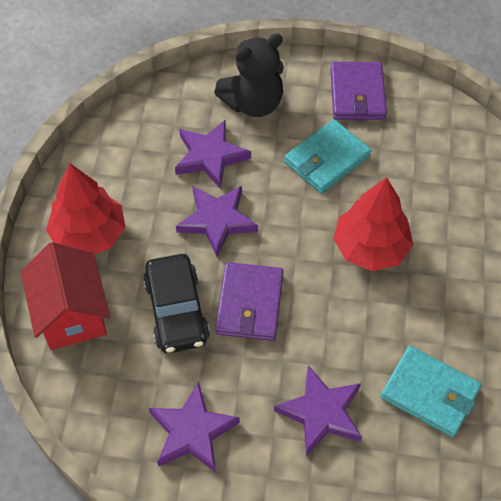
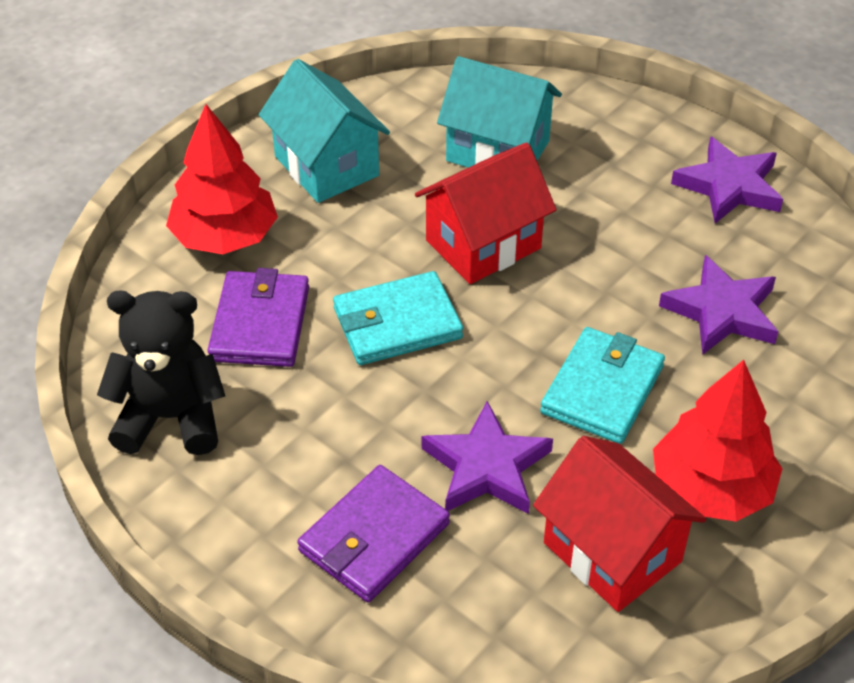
black car: [143,254,210,353] = 1 -> none = 0
purple star: [149,382,240,473] [175,120,251,189] [176,186,258,257] [274,366,362,456] = 4 -> [422,401,553,514] [659,255,778,355] [671,136,783,224] = 3
red house: [21,242,110,350] = 1 -> [415,142,557,284] [533,436,706,612] = 2
turquoise house: none = 0 -> [259,59,390,203] [437,56,562,168] = 2

